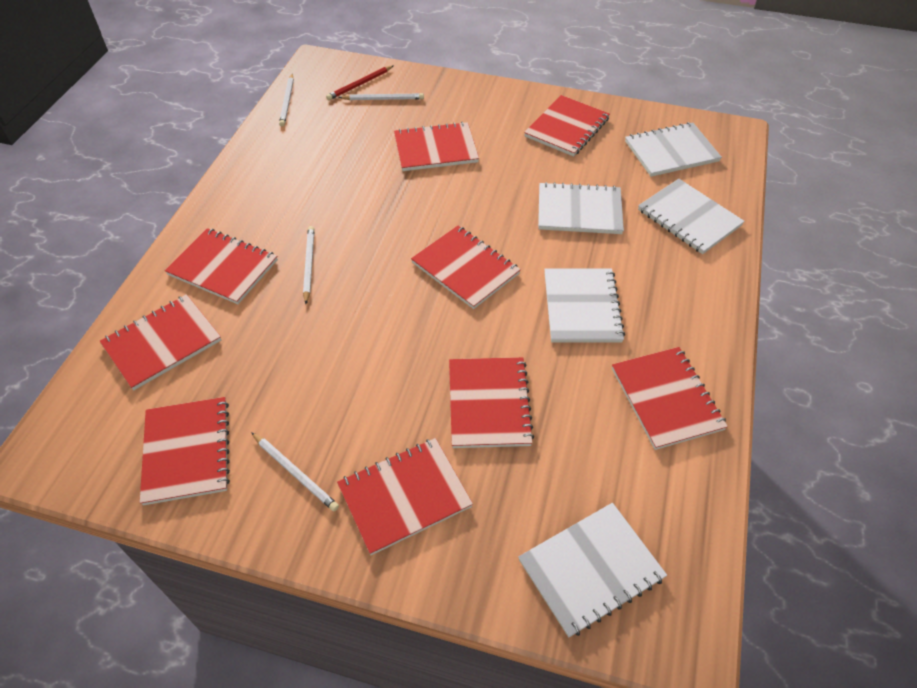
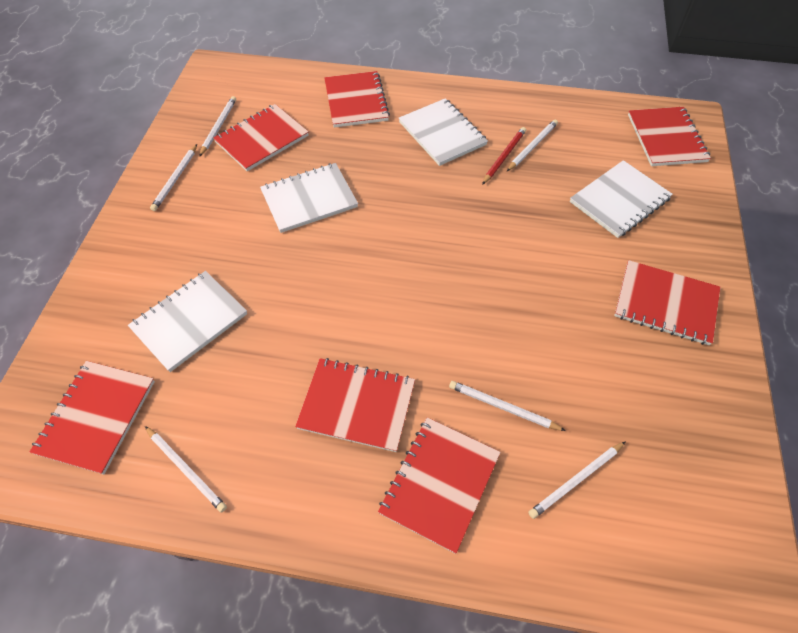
red notebook: [100,294,221,390] [140,397,230,505] [165,228,278,304] [337,438,473,555] [394,122,479,171] [411,226,521,309] [449,357,534,448] [524,95,610,157] [612,347,728,450] = 9 -> [29,361,155,475] [213,104,309,171] [295,358,415,452] [324,71,390,128] [378,417,501,554] [614,260,721,345] [628,107,711,166] = 7
white notebook: [518,503,667,637] [538,182,624,234] [544,268,625,343] [625,122,722,177] [638,179,745,254] = 5 -> [128,271,247,372] [260,163,358,233] [399,98,488,166] [570,160,673,238] = 4
white pencil: [251,432,339,511] [279,74,294,127] [303,226,315,304] [339,93,424,100] = 4 -> [145,426,227,513] [150,144,197,211] [199,96,236,157] [449,381,566,431] [507,120,558,171] [528,441,626,519] = 6

